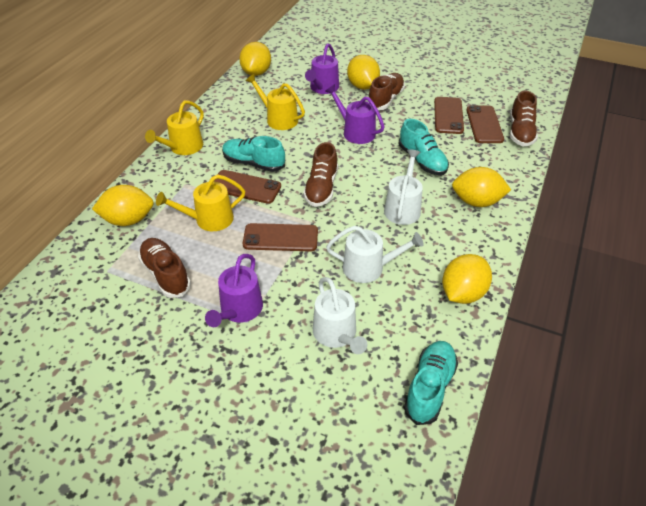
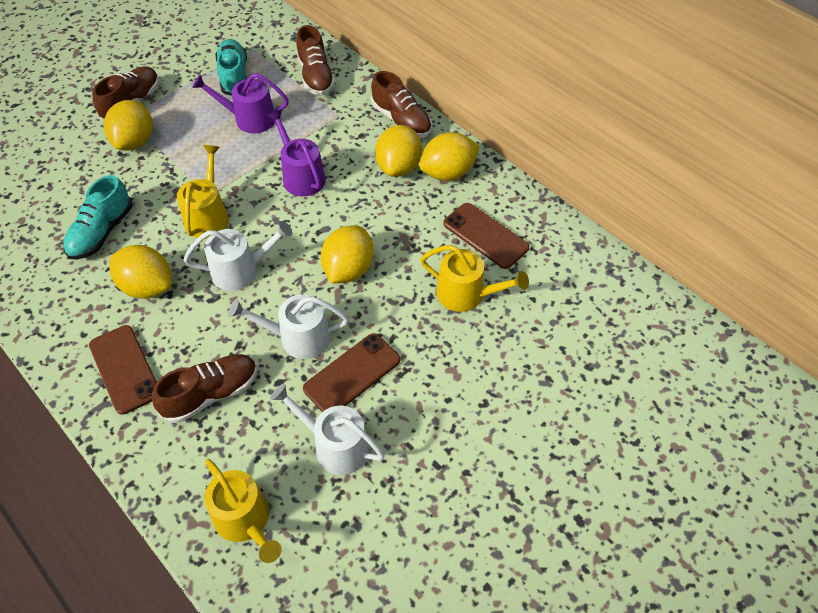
brown phone: [214,170,281,204] [243,223,318,251] [434,97,464,134] [466,105,504,143] = 4 -> [89,325,157,415] [303,333,400,412] [443,203,529,269] = 3
purple watering can: [205,254,263,327] [305,44,339,94] [325,84,385,144] = 3 -> [192,73,289,133] [267,110,326,196] = 2
turquoise shoe: [222,136,285,172] [399,119,449,175] [404,341,458,425] = 3 -> [63,175,132,260] [216,39,247,96] = 2

